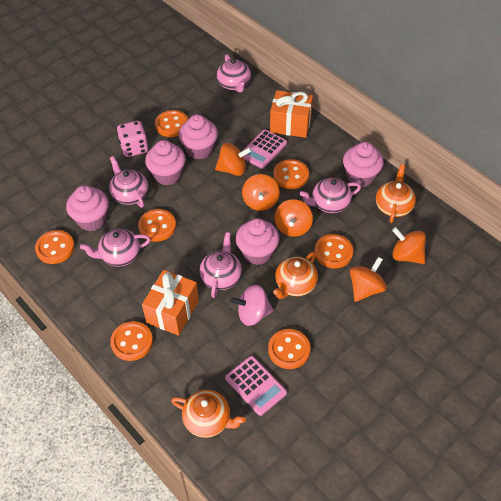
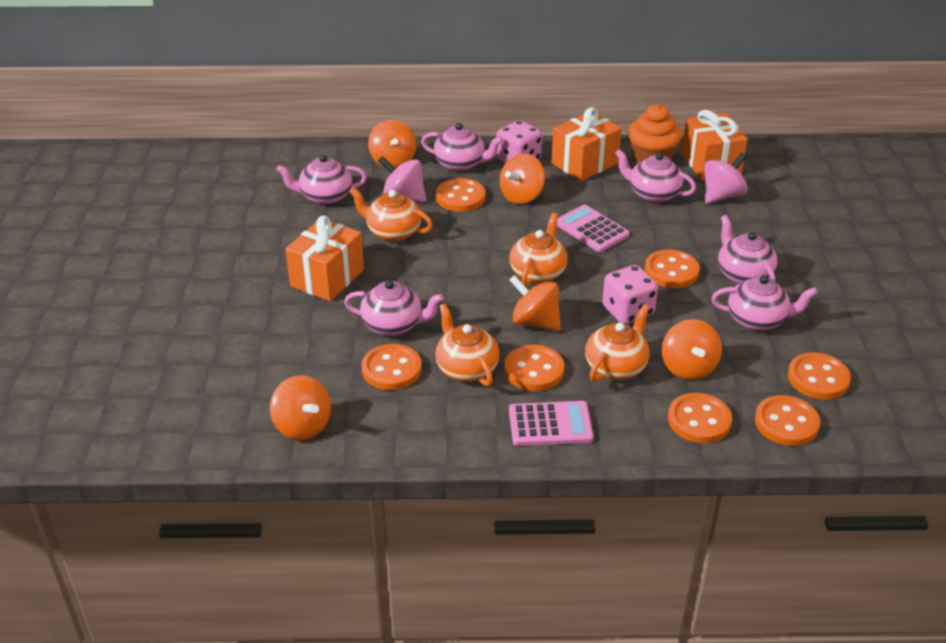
orange cupcake: none = 0 -> [628,104,682,164] = 1
orange gift: [142,270,199,336] [270,90,313,138] = 2 -> [285,216,364,301] [551,107,622,181] [682,110,748,180] = 3
orange teapot: [171,390,246,438] [273,251,318,299] [376,164,416,223] = 3 -> [349,187,433,242] [435,303,499,386] [509,213,567,287] [585,304,650,382] = 4
pink cupcake: [66,185,109,231] [145,140,186,185] [179,114,218,159] [236,218,279,265] [343,142,384,187] = 5 -> none = 0
pink dice: [117,121,148,157] = 1 -> [496,120,542,163] [602,265,658,324] = 2
pink spinning top: [230,285,274,326] = 1 -> [378,156,426,202] [704,152,748,204] = 2
pink teapot: [80,229,151,267] [109,156,148,207] [199,232,242,298] [217,54,251,93] [300,178,361,213] = 5 -> [276,155,367,205] [344,280,444,336] [421,123,503,172] [615,149,696,203] [711,275,818,331] [718,215,777,284] = 6

